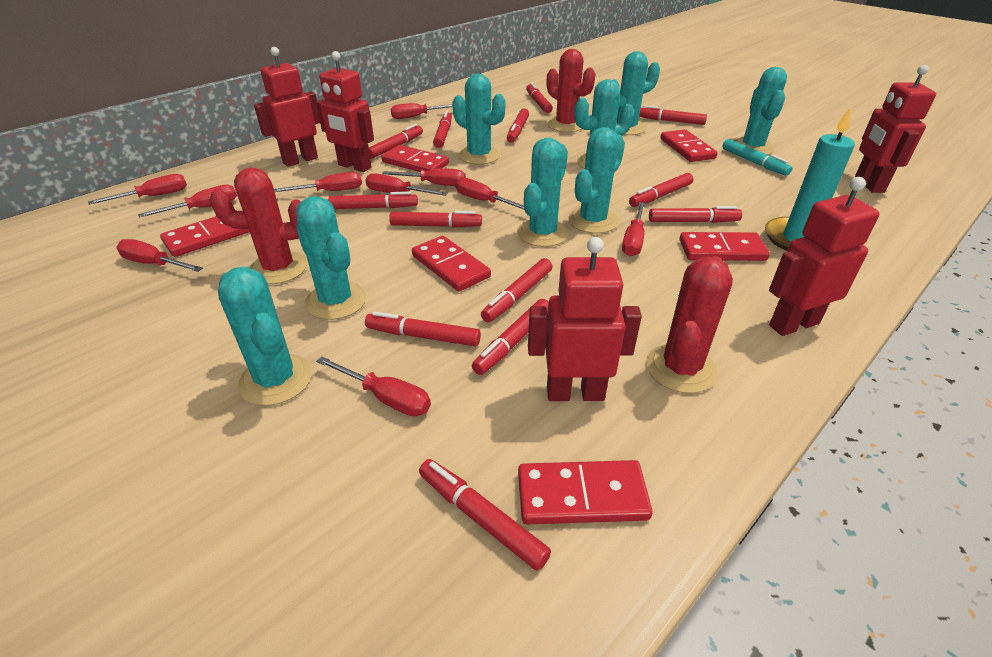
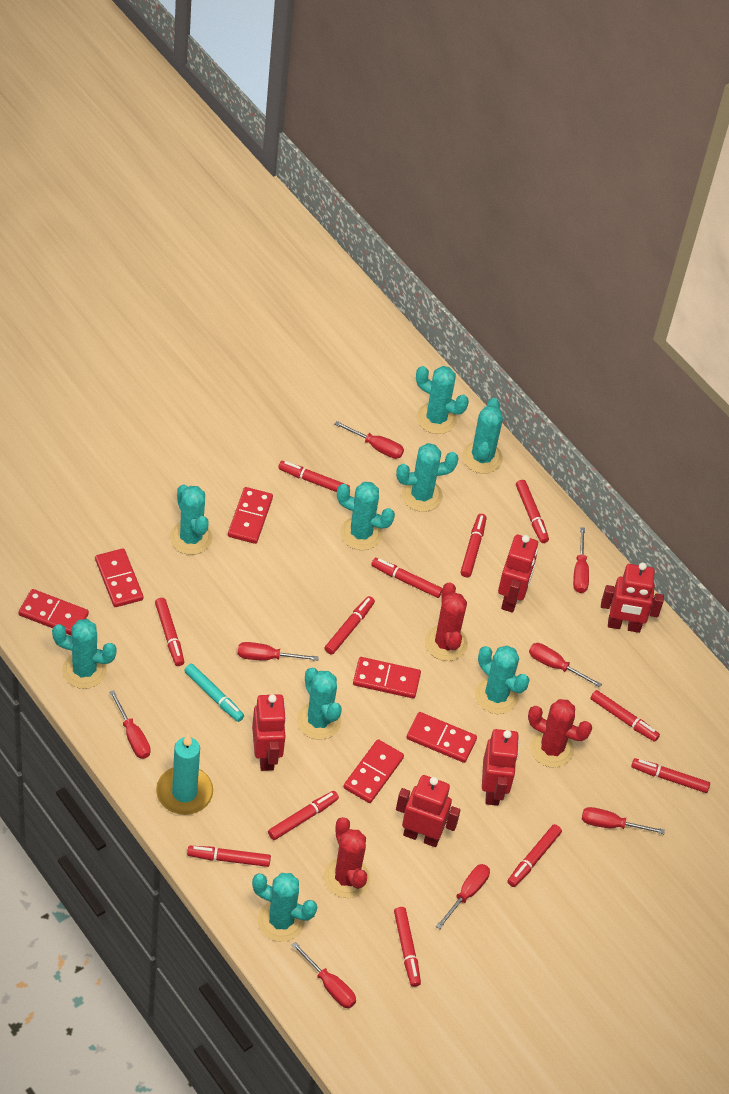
red marker: [328,191,418,209] [365,311,481,346] [369,124,423,159] [389,211,482,228] [419,459,551,571] [433,111,452,148] [472,299,549,375] [481,258,553,322] [507,108,529,143] [526,82,553,113] [629,173,694,207] [639,105,707,125] [649,206,742,223] = 13 -> [155,598,184,666] [187,846,271,867] [268,791,339,840] [278,461,350,492] [325,596,375,655] [371,558,443,598] [394,907,421,987] [460,514,487,577] [507,824,562,887] [516,480,549,543] [590,690,660,742] [631,758,710,793] = 12
red screwdriver: [88,174,187,205] [117,239,203,272] [138,185,237,218] [274,172,362,192] [316,356,431,417] [365,173,448,196] [382,168,466,186] [391,103,453,119] [456,177,525,210] [622,202,645,256] = 10 -> [109,690,151,759] [238,642,319,661] [291,942,356,1008] [334,421,404,459] [436,864,490,929] [529,643,602,688] [573,527,589,593] [582,807,665,834] = 8
turquoise cactus: [218,267,312,406] [296,196,367,320] [452,74,506,164] [517,138,569,247] [568,127,625,233] [574,79,634,169] [614,51,660,135] [734,67,787,155] = 8 -> [52,619,117,689] [170,484,212,555] [252,873,317,942] [297,668,342,740] [337,482,395,550] [396,443,459,512] [416,366,469,434] [462,398,503,474] [475,645,530,714] = 9

